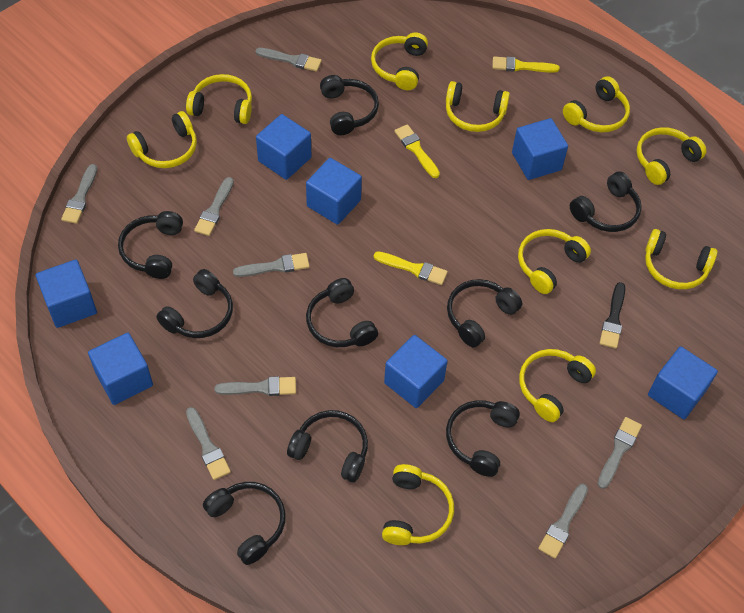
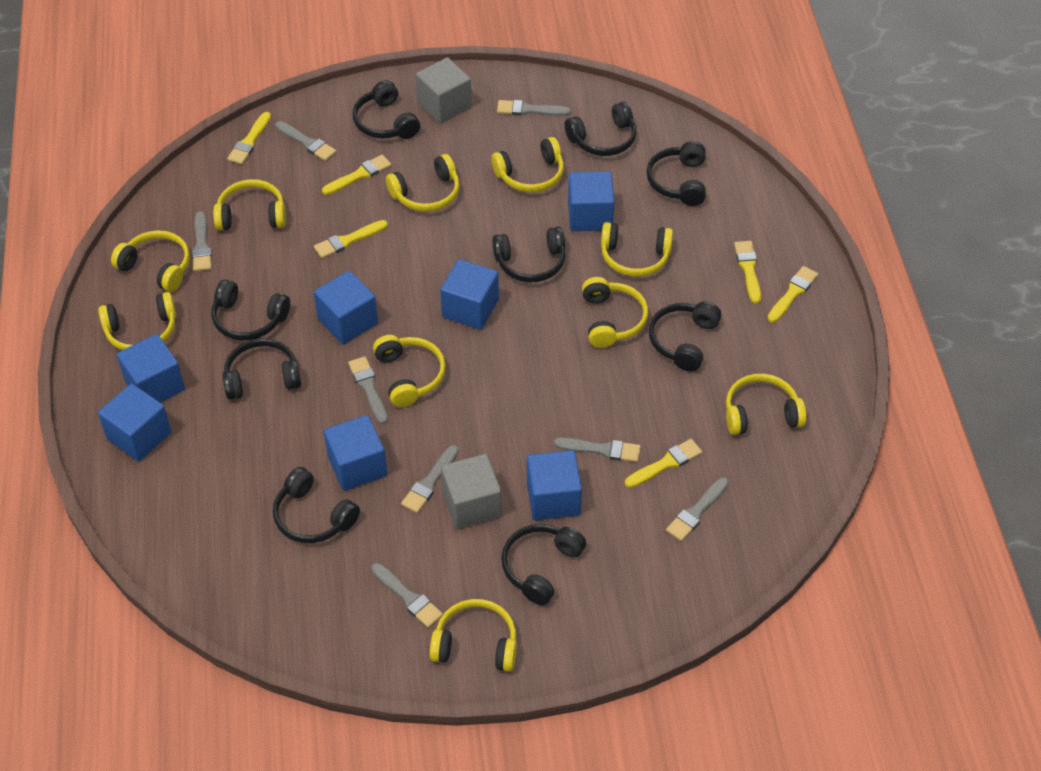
black brush: [600,282,625,349] = 1 -> none = 0
grey cube: none = 0 -> [416,57,472,124] [441,454,502,529] = 2
yellow brush: [374,251,448,285] [394,124,440,178] [492,56,560,73] = 3 -> [227,112,271,165] [314,220,388,258] [322,155,391,195] [625,439,702,488] [734,241,761,304] [767,266,818,323] = 6

